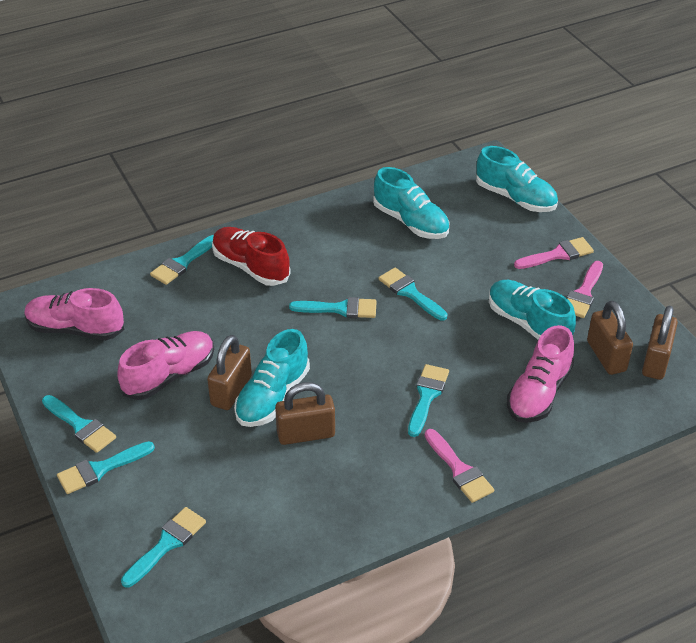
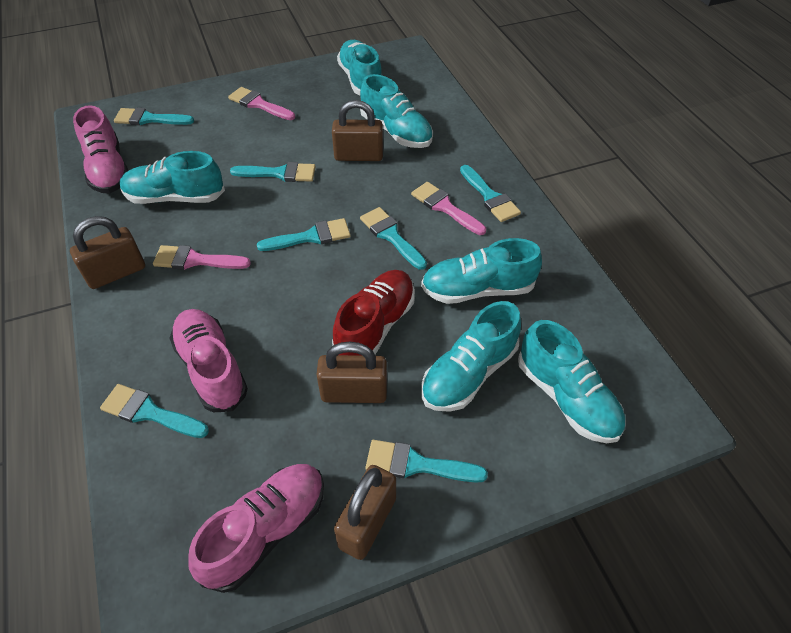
turquoise shoe: [234,329,310,427] [373,167,449,239] [476,146,558,212] [489,280,576,340] = 4 -> [120,151,225,204] [337,40,382,95] [360,74,433,148] [421,238,542,304] [421,301,521,412] [518,320,625,443] = 6

